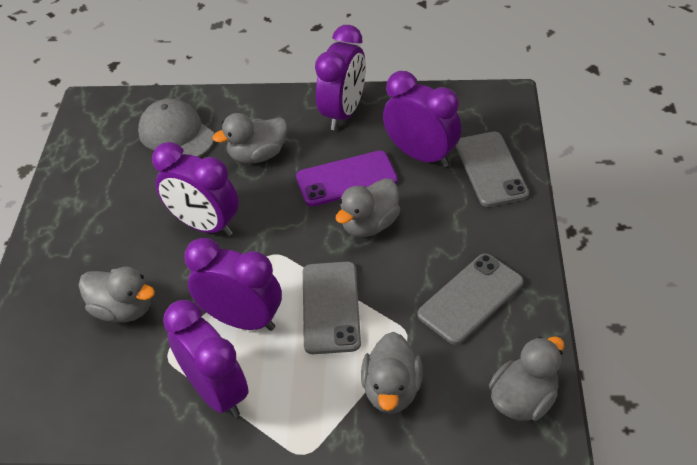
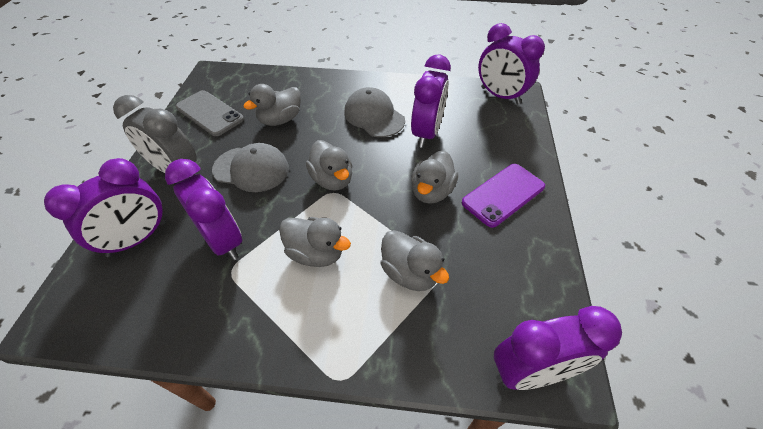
grey cap: [138,99,214,157] = 1 -> [212,143,289,192] [344,87,405,137] = 2
grey clock: none = 0 -> [113,95,197,177] = 1
grey phone: [303,262,361,354] [417,254,523,345] [456,132,529,207] = 3 -> [176,90,244,136] = 1

